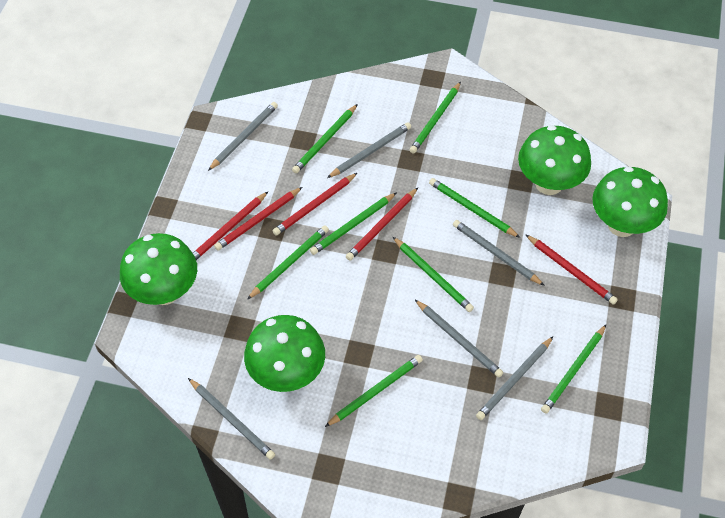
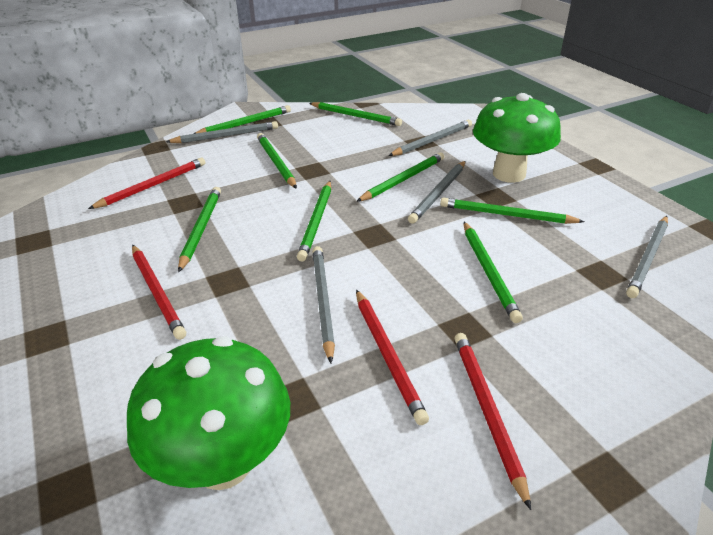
green mushroom: [120,233,197,305] [244,315,325,392] [518,125,591,195] [592,166,668,237] = 4 -> [127,336,290,490] [473,93,561,183] = 2
grey pencil: [188,378,275,460] [208,102,278,171] [327,122,411,178] [414,299,503,378] [453,220,545,286] [476,337,553,420] = 6 -> [166,121,278,143] [312,246,335,363] [388,120,472,156] [408,161,466,223] [626,216,668,298] = 5
red pencil: [193,192,268,260] [214,187,302,251] [272,173,357,236] [346,188,418,261] [525,234,618,305] = 5 -> [88,158,205,209] [132,245,186,340] [356,290,429,425] [454,333,531,510] = 4

